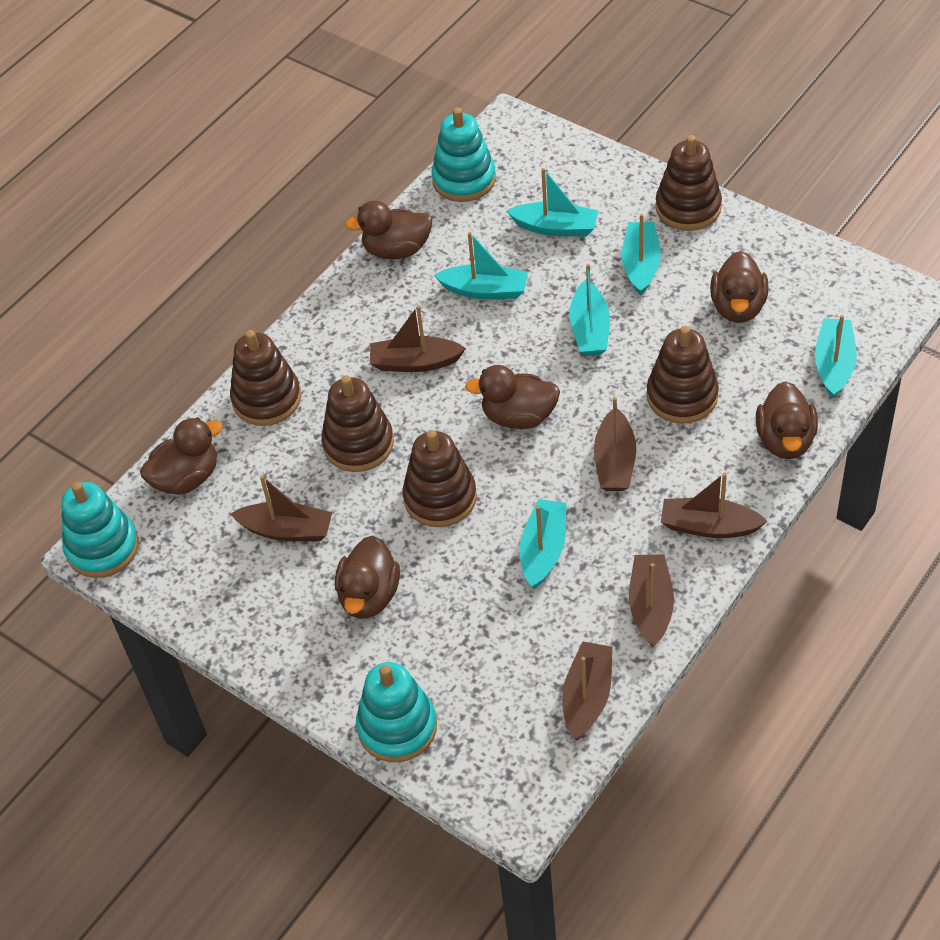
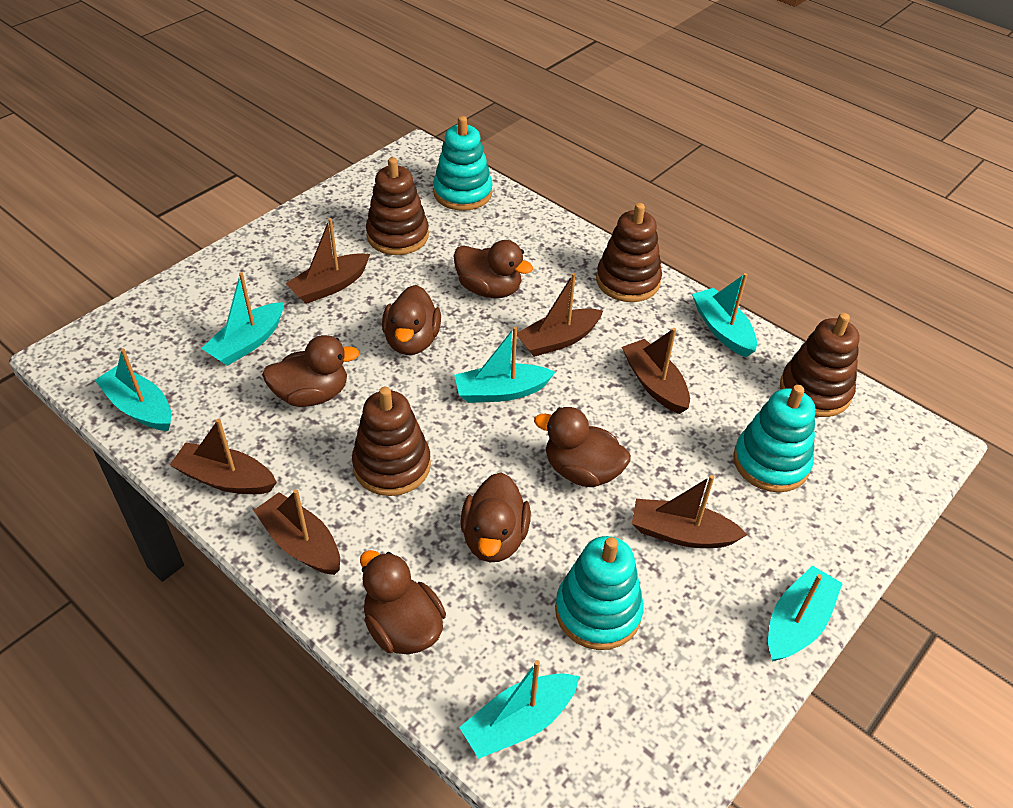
brown stacking toy: [230,330,301,426] [321,375,394,472] [403,430,477,527] [647,326,719,424] [656,135,722,231] = 5 -> [352,387,431,496] [366,157,429,255] [596,203,662,302] [780,313,860,417] = 4

